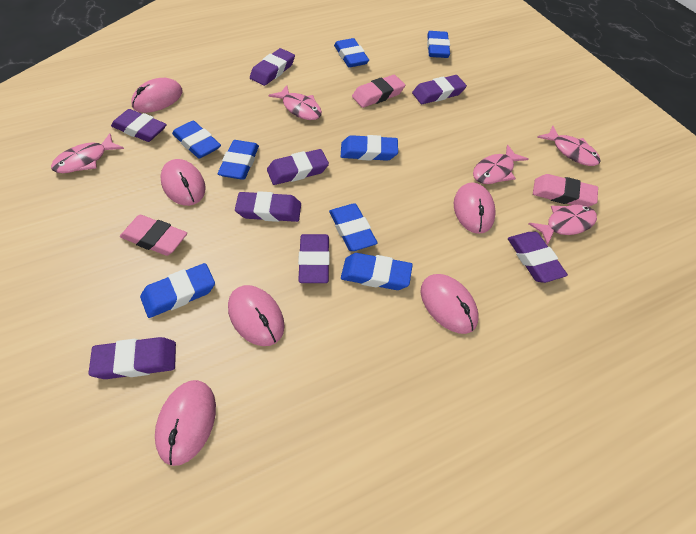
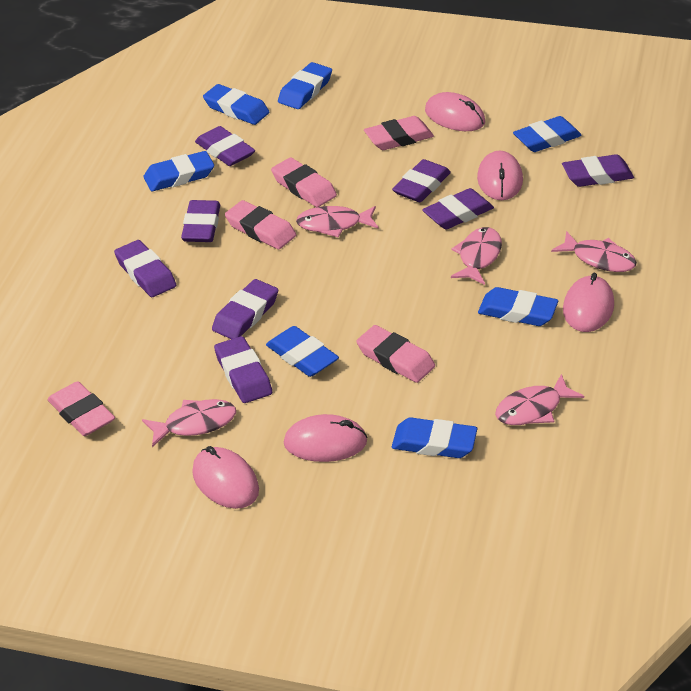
blue eraser: [140,263,215,318] [172,121,221,159] [218,140,259,180] [329,203,378,251] [334,38,369,68] [341,135,398,161] [341,253,413,290] [427,31,450,58] = 8 -> [143,151,214,191] [203,84,270,125] [266,326,339,377] [278,62,332,109] [392,417,477,458] [478,287,558,326] [513,116,582,152] = 7
pink eraser: [120,215,187,256] [352,75,405,108] [533,174,598,207] = 3 -> [48,381,115,436] [225,200,296,249] [271,157,337,207] [356,325,435,383] [364,116,434,150] = 5
pink mouse: [131,78,182,113] [155,380,216,466] [160,159,206,206] [228,285,285,346] [420,274,478,334] [454,182,496,234] = 6 -> [192,446,259,509] [284,414,368,462] [425,92,485,131] [477,150,523,200] [563,273,614,332] = 5

